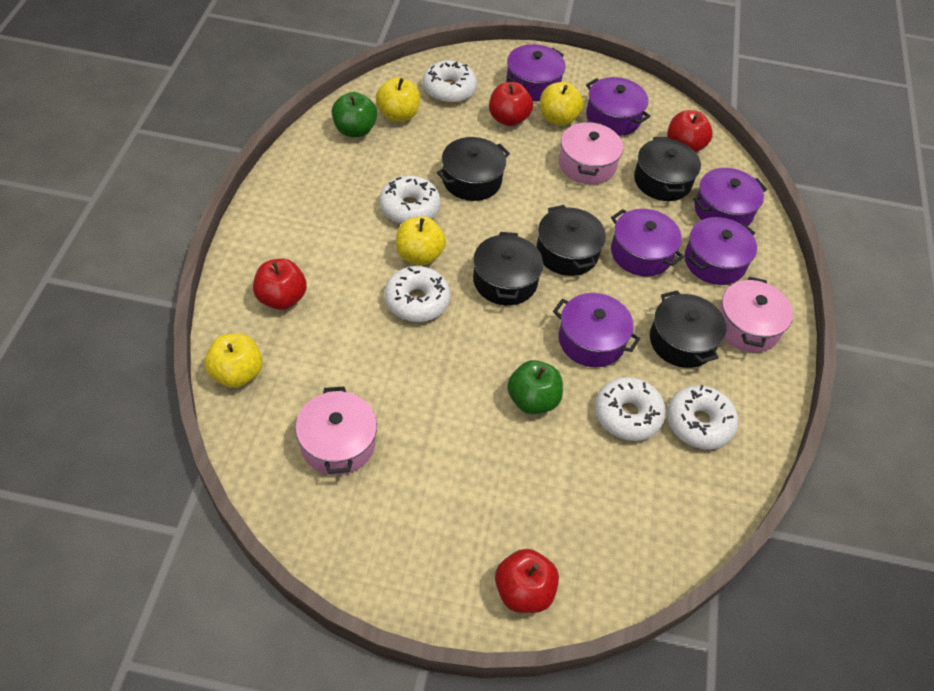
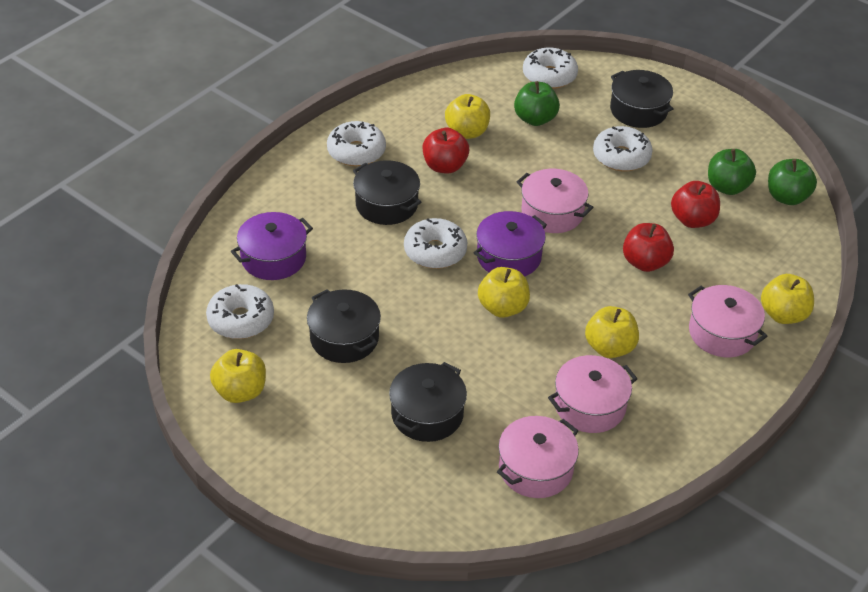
black pot: [437,137,510,201] [473,232,543,305] [536,205,606,276] [634,137,701,201] [650,290,726,368] = 5 -> [307,289,381,363] [353,160,421,225] [389,362,467,442] [610,70,673,128] = 4
green apple: [332,92,377,137] [507,360,563,414] = 2 -> [514,81,560,126] [708,149,756,195] [768,159,817,205] = 3
pink pot: [295,387,377,475] [559,121,623,184] [719,277,793,352] = 3 -> [497,416,579,498] [517,169,594,233] [548,355,637,433] [688,285,767,357] = 4
purple pot: [506,44,565,101] [553,293,640,367] [586,77,650,136] [611,209,684,276] [684,217,757,285] [693,168,767,226] = 6 -> [231,212,313,280] [474,211,547,276] = 2
red apple: [253,259,307,310] [489,82,533,126] [495,549,559,613] [667,110,713,152] = 4 -> [423,128,469,174] [623,223,674,272] [671,181,720,228] = 3
yellow apple: [204,334,263,388] [376,77,420,122] [396,216,446,265] [540,82,584,126] = 4 -> [210,349,266,403] [445,94,490,139] [478,267,530,318] [585,306,639,358] [761,274,814,324] = 5

